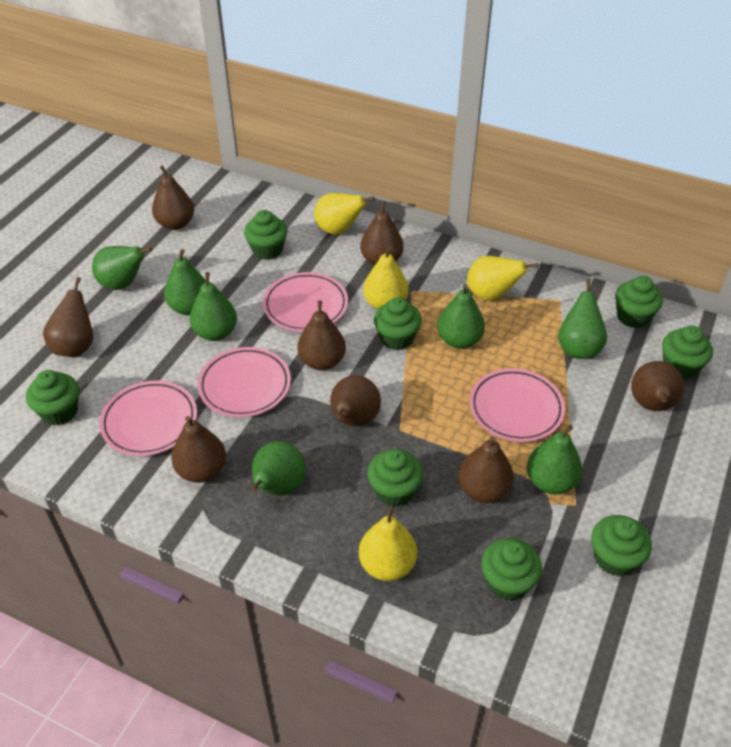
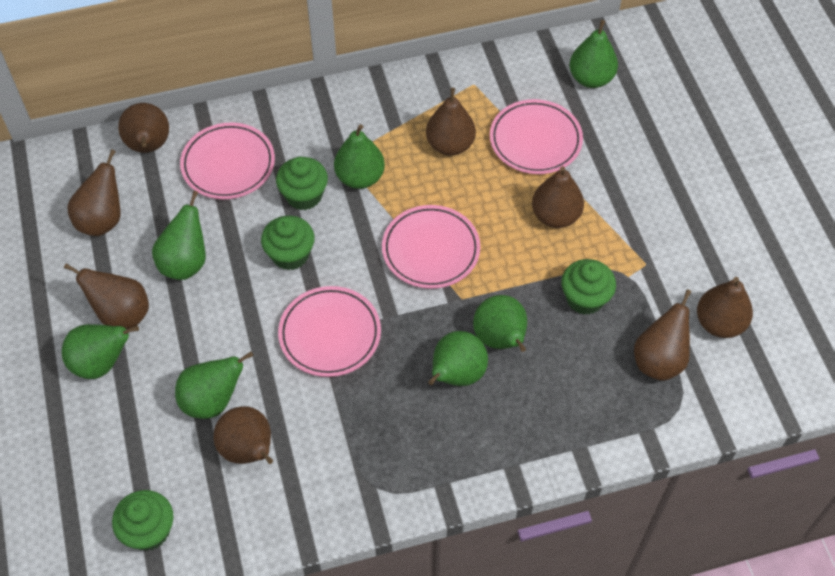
green cupcake: [26,370,79,425] [244,210,287,260] [368,449,423,507] [374,297,422,350] [481,538,542,601] [592,515,652,576] [615,276,663,328] [662,326,713,379] = 8 -> [112,490,173,551] [261,216,315,270] [276,157,328,210] [561,259,616,315] = 4
yellow pear: [314,193,375,234] [359,506,417,581] [363,245,409,310] [467,256,538,301] = 4 -> none = 0

